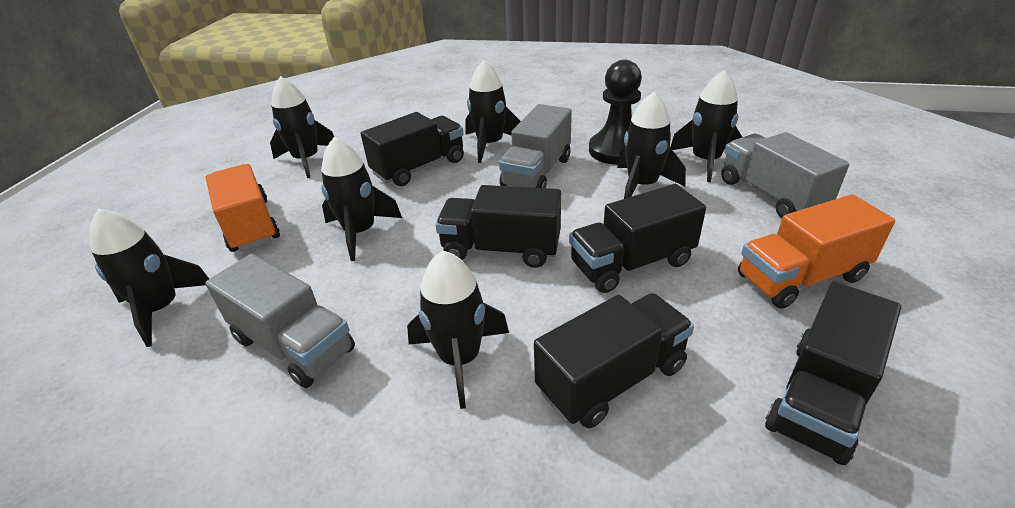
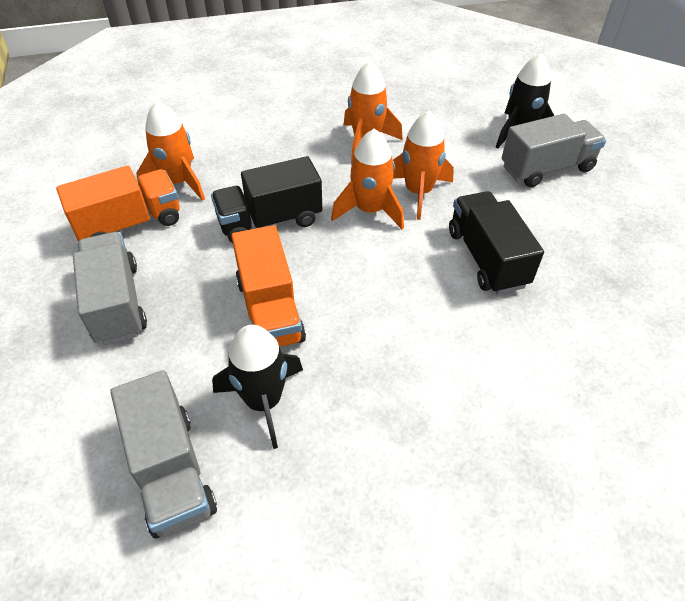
black pawn: [589,60,642,165] = 1 -> none = 0
black rocket: [90,209,209,347] [270,76,334,178] [321,137,402,261] [407,251,509,409] [465,60,521,163] [617,92,686,199] [671,70,742,182] = 7 -> [212,325,303,449] [496,53,555,149] = 2
black truck: [361,112,464,186] [435,185,561,268] [534,293,694,429] [569,184,706,293] [765,282,901,465] = 5 -> [211,156,322,243] [449,191,544,294] = 2
orange rocket: none = 0 -> [136,101,205,201] [331,129,404,229] [344,61,403,162] [393,111,454,220] = 4

